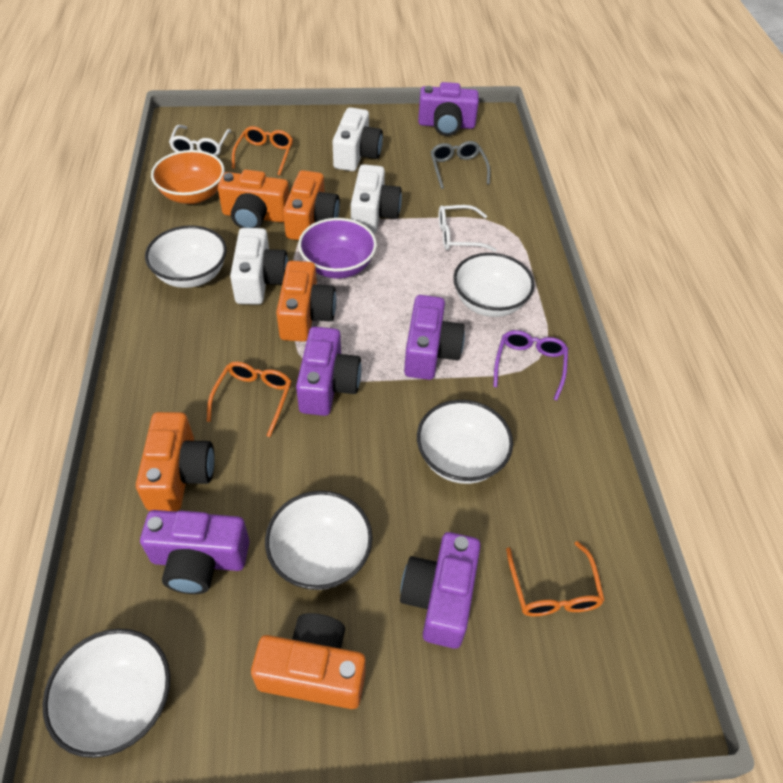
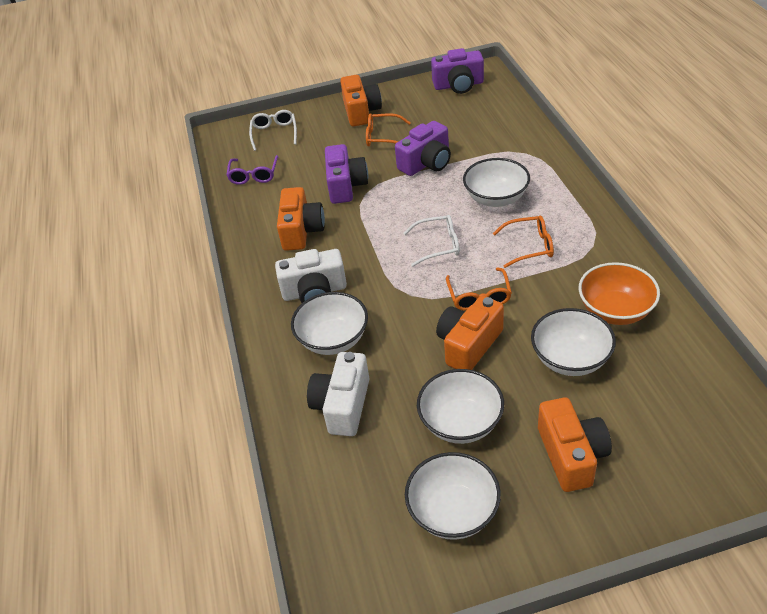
grey glasses: [430,141,490,189] = 1 -> none = 0
orange camera: [136,412,215,511] [218,170,289,228] [251,613,366,709] [276,261,336,342] [283,170,340,240] = 5 -> [277,187,325,251] [340,75,382,127] [436,296,504,370] [538,397,612,492] = 4
purple bowl: [298,218,377,278] = 1 -> none = 0
purple camera: [140,510,249,594] [296,327,362,416] [400,532,481,649] [404,295,465,380] [418,82,479,136] = 5 -> [325,144,368,204] [395,121,451,176] [431,48,484,94] = 3
white camera: [230,228,288,305] [333,107,383,171] [351,164,402,234] = 3 -> [275,249,347,303] [307,352,369,436] = 2

